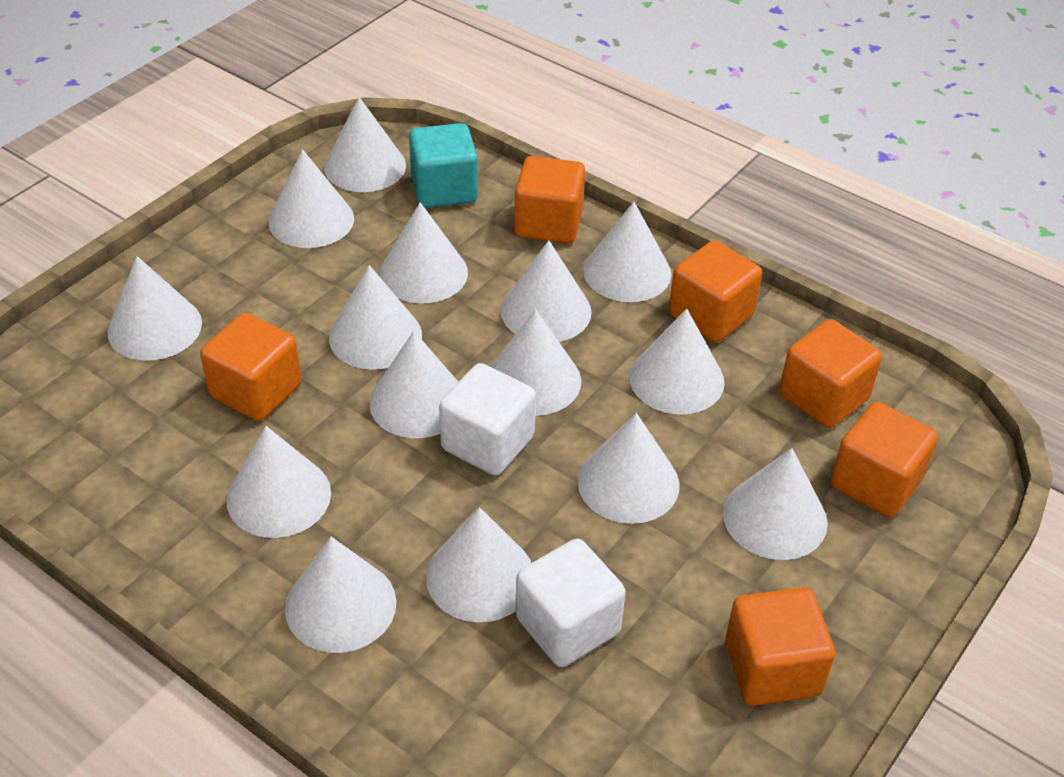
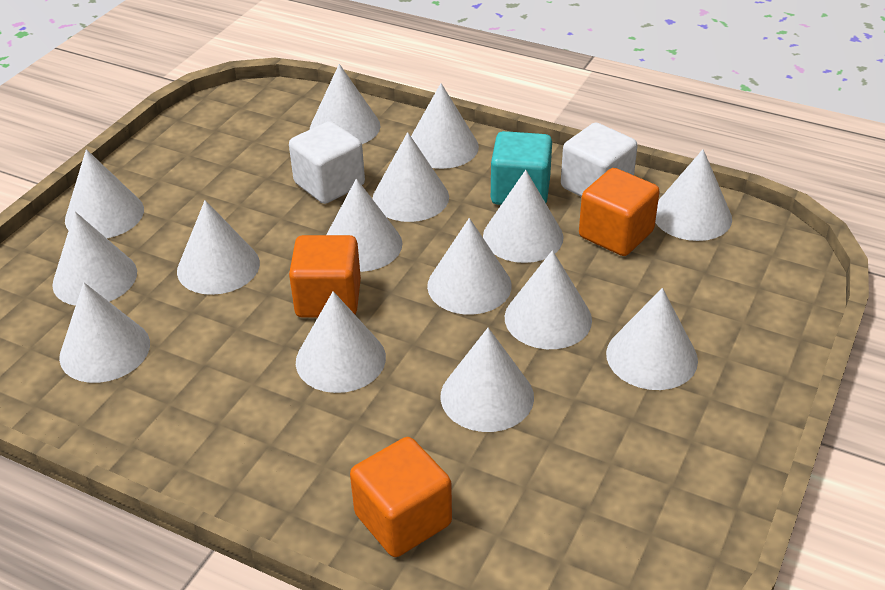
orange cube: [200,313,302,421] [514,156,585,244] [669,240,762,342] [725,587,835,706] [779,319,882,428] [830,402,938,517] = 6 -> [289,235,361,318] [350,437,452,557] [579,168,660,256] = 3

